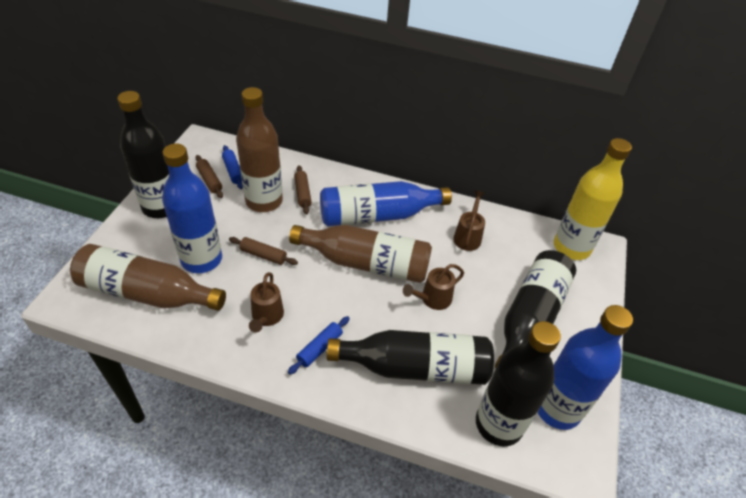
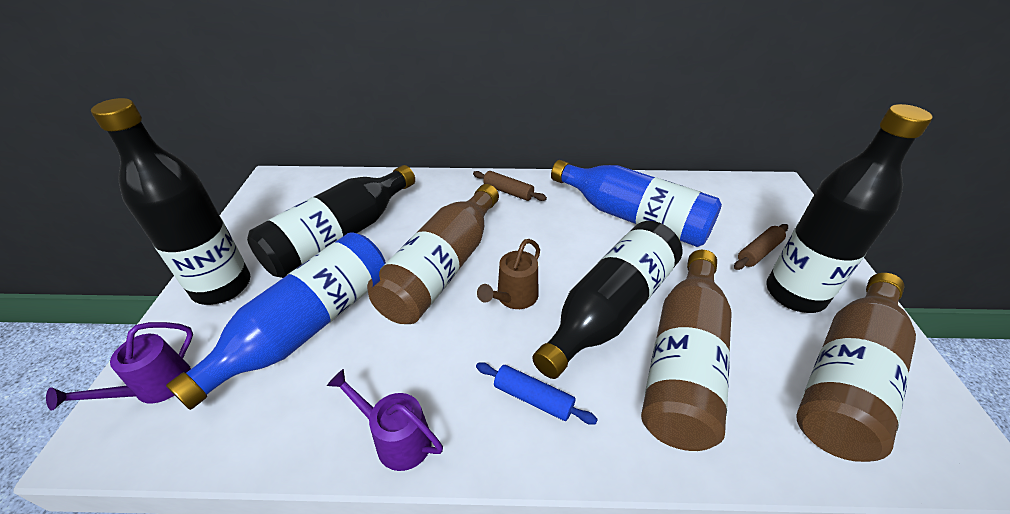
blue bottle: [162,144,222,273] [320,181,452,226] [538,305,633,430] = 3 -> [166,232,386,410] [551,160,722,247] = 2
blue rolling pin: [222,145,243,189] [288,316,350,374] = 2 -> [476,362,598,425] = 1
brown rolling pin: [196,155,223,198] [229,237,298,265] [294,165,312,214] = 3 -> [473,171,547,201] [734,224,788,270] = 2
brown watering can: [249,272,284,333] [403,264,464,310] [453,191,485,251] = 3 -> [477,239,540,309] = 1
purple watering can: none = 0 -> [46,322,193,411] [327,369,443,471] = 2
yellow bottle: [554,138,632,260] = 1 -> none = 0

